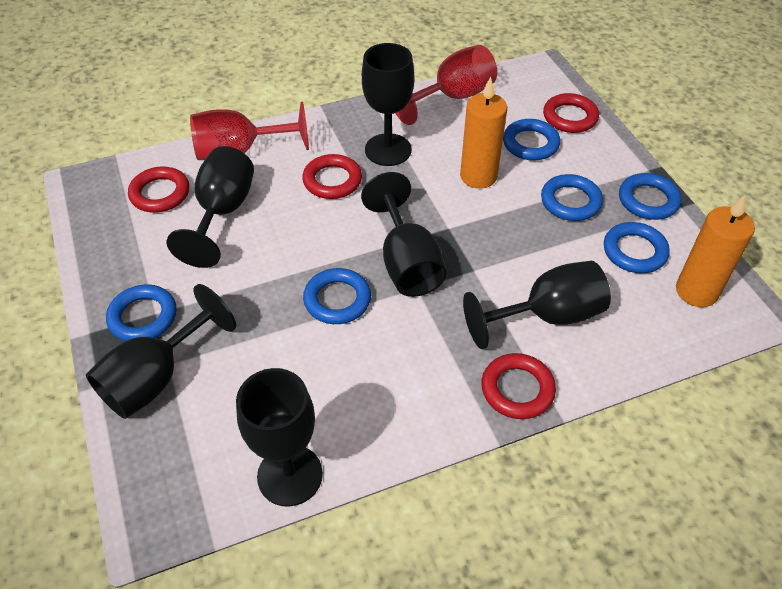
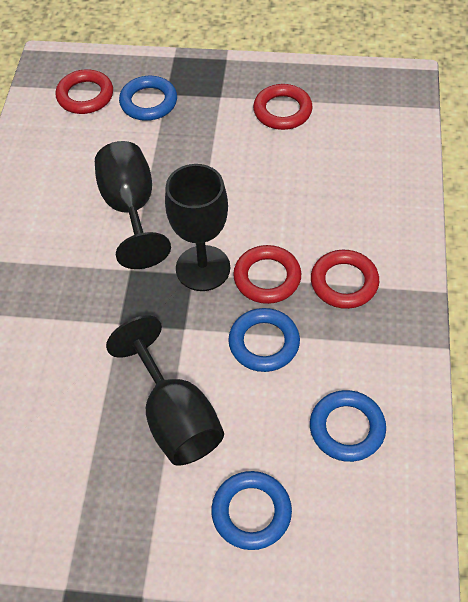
black goblet: [86,284,236,419] [167,146,254,268] [236,368,323,507] [361,172,447,297] [362,43,414,166] [463,261,611,349] = 6 -> [95,141,171,269] [106,316,224,466] [165,164,230,291] = 3
blue ring: [106,284,177,341] [303,268,371,324] [503,119,560,161] [541,174,603,221] [604,222,670,273] [619,173,681,220] = 6 -> [119,76,177,121] [211,471,292,550] [228,308,300,372] [310,390,386,462] = 4
orange candle: [460,77,507,189] [676,195,755,307] = 2 -> none = 0
red goblet: [190,102,309,160] [395,45,497,125] = 2 -> none = 0

